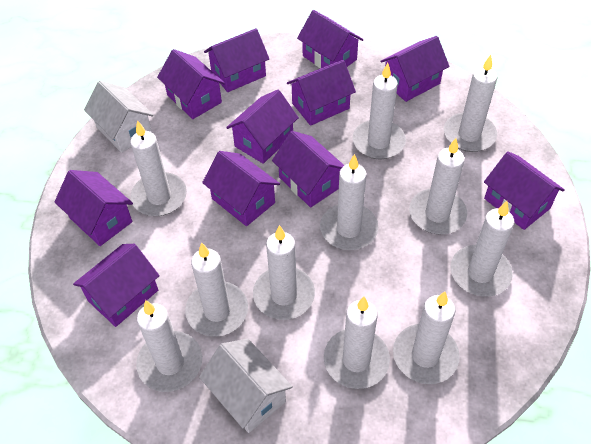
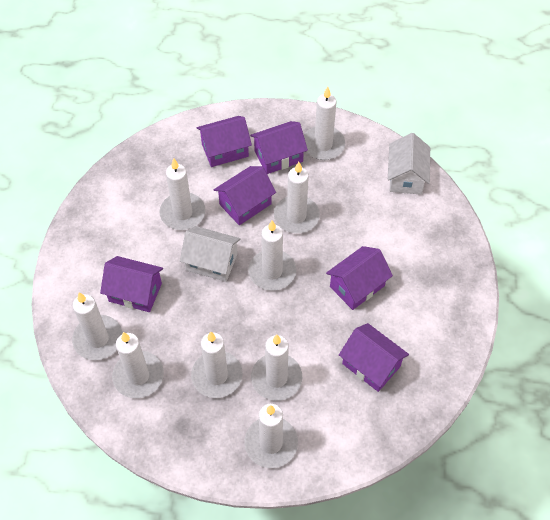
purple house: [55,170,133,246] [73,244,160,327] [157,49,225,119] [202,151,280,226] [204,28,269,92] [226,90,299,164] [272,131,345,207] [287,60,356,126] [297,10,363,68] [380,36,449,102] [484,151,565,230] = 11 -> [100,256,163,312] [197,116,252,167] [214,166,276,225] [250,121,308,174] [326,246,393,310] [339,323,409,392] = 6
white candle: [130,120,187,216] [136,300,202,392] [185,243,248,337] [253,225,315,320] [320,154,378,250] [324,297,390,389] [353,63,406,159] [393,291,460,384] [409,138,467,234] [444,55,498,152] [450,201,514,297] = 11 -> [72,292,123,360] [112,332,164,398] [159,158,205,230] [191,332,243,398] [244,404,298,468] [248,220,296,290] [251,335,302,401] [274,162,320,233] [304,87,345,160] = 9

